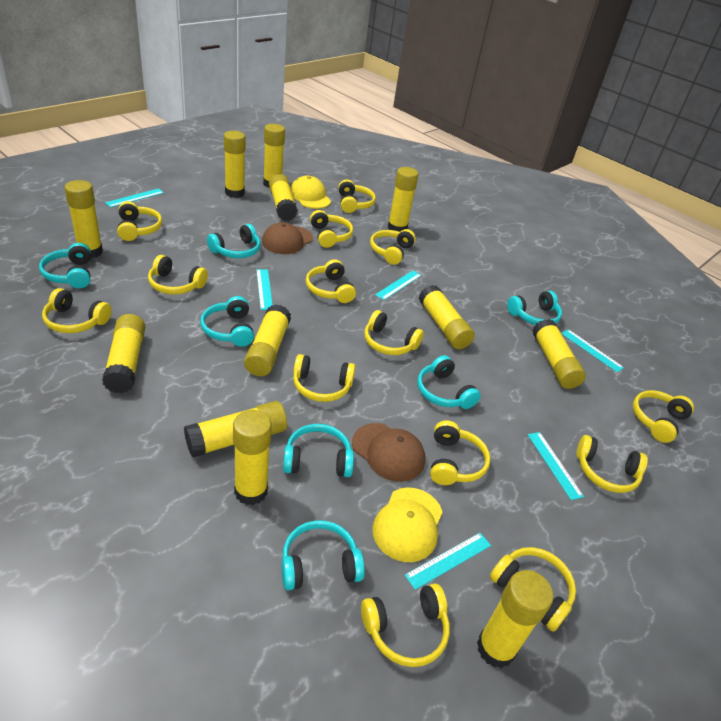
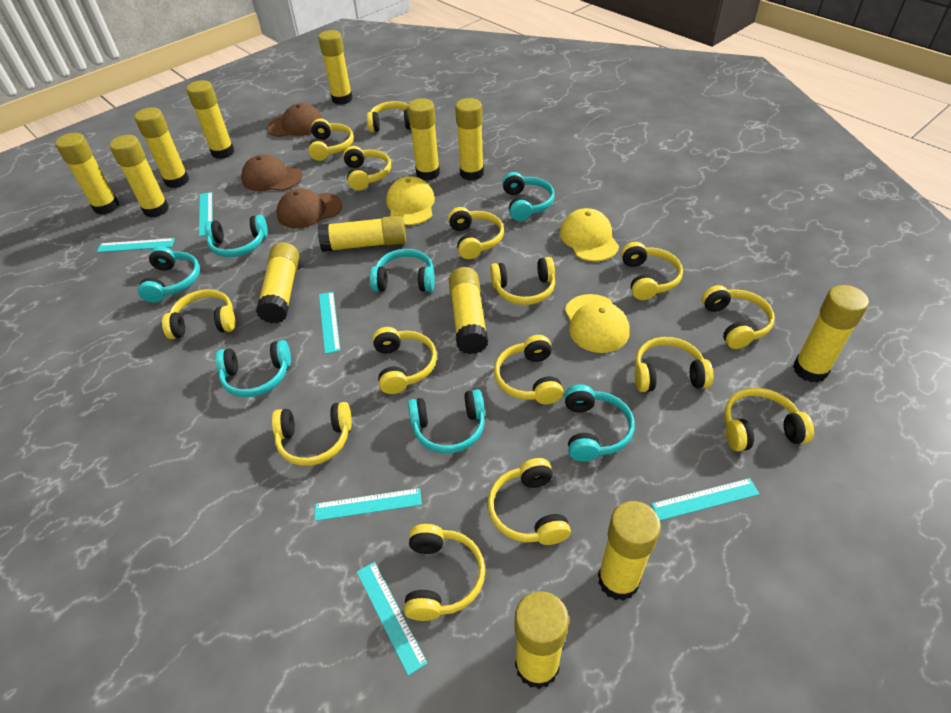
brown cap: [262,222,313,254] [352,423,425,482] = 2 -> [241,154,303,191] [267,103,323,137] [276,189,342,228] = 3
yellow cap: [290,176,331,209] [373,487,443,562] = 2 -> [386,176,435,225] [560,208,619,262] [565,294,630,353] = 3
yellow glue stick: [65,180,103,258] [102,314,145,393] [184,401,287,457] [224,131,245,198] [233,410,272,505] [244,304,291,376] [263,124,285,188] [269,174,298,221] [388,167,419,232] [419,285,475,349] [477,570,553,668] [532,319,586,389] = 12 -> [55,133,119,215] [109,135,169,217] [134,107,189,188] [186,80,234,159] [256,242,299,324] [318,30,353,105] [318,215,406,252] [407,98,440,181] [449,267,488,354] [455,98,484,181] [515,591,569,689] [598,501,661,601] [793,285,869,383] = 13
yellow headphones: [42,288,112,333] [117,201,162,241] [148,255,208,294] [293,354,355,402] [306,259,356,303] [310,210,353,248] [339,180,376,213] [361,583,450,667] [364,310,424,355] [370,229,416,265] [430,420,490,485] [490,547,576,632] [576,435,648,493] [633,390,694,443] = 14 -> [162,289,235,339] [272,402,352,466] [308,119,354,161] [343,146,391,191] [367,101,411,132] [373,327,437,394] [404,524,485,621] [448,207,504,259] [488,458,571,545] [490,257,555,305] [494,335,563,404] [621,242,683,300] [635,337,713,392] [702,285,775,349] [724,388,814,451] = 15

